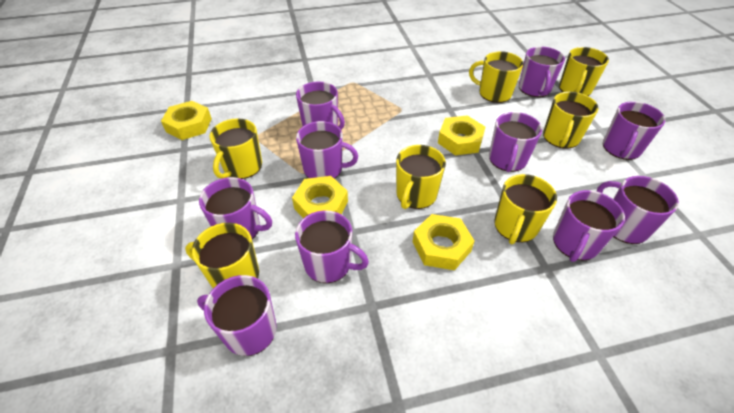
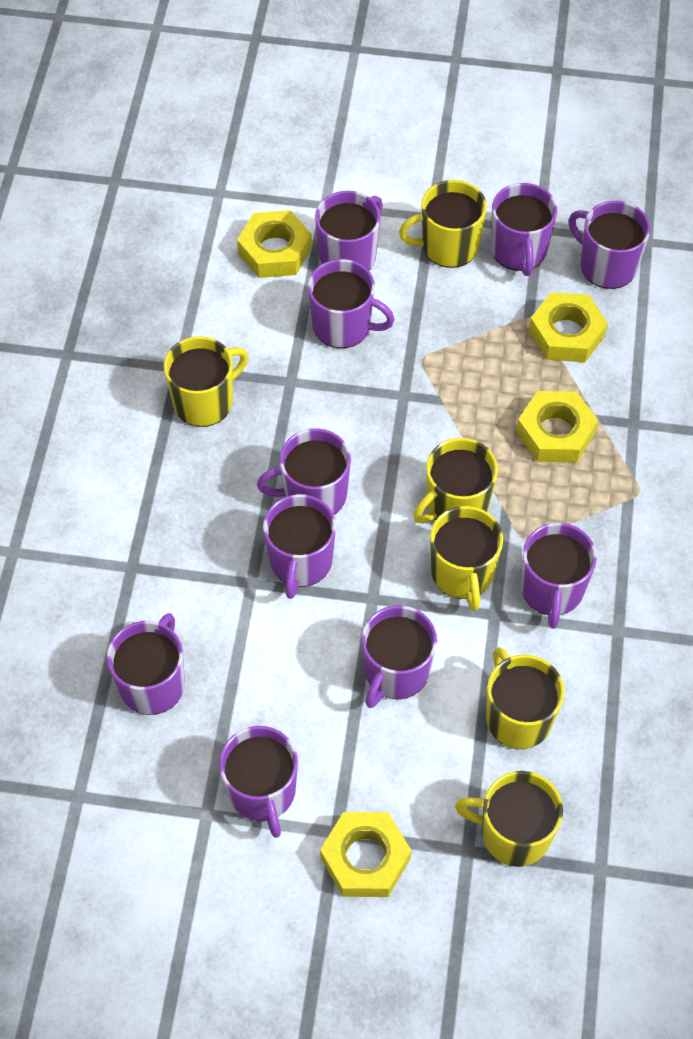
yellow mug: [185,223,259,288] [209,118,262,179] [396,145,446,209] [469,51,524,103] [494,174,557,244] [543,92,598,149] [559,47,609,96] = 7 -> [164,336,248,427] [399,180,487,268] [413,438,498,524] [430,506,503,611] [455,771,563,867] [486,647,564,749] = 6

